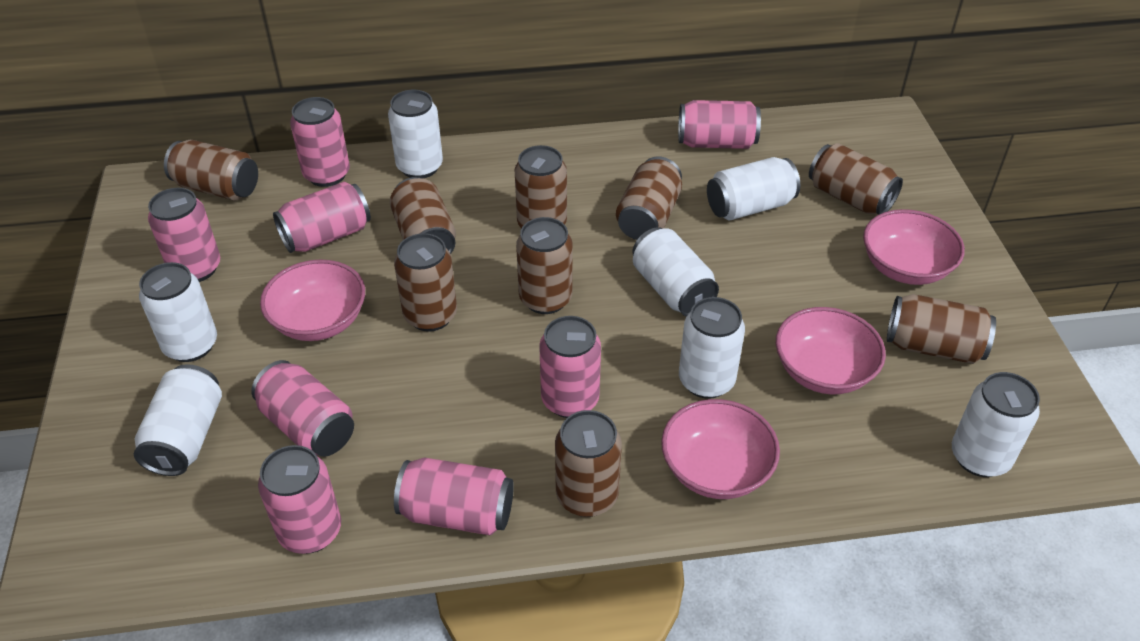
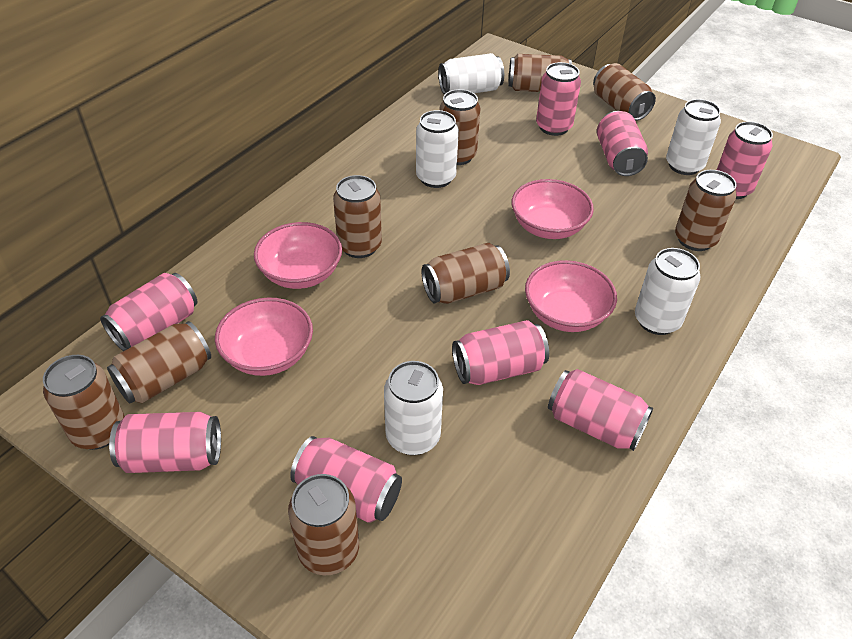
white can: [134,364,222,476] [139,262,217,362] [388,90,443,179] [632,227,719,317] [679,297,745,399] [707,157,800,220] [952,372,1040,477] = 7 -> [384,361,443,455] [416,110,459,188] [438,53,504,95] [635,248,701,335] [666,99,721,175] = 5

